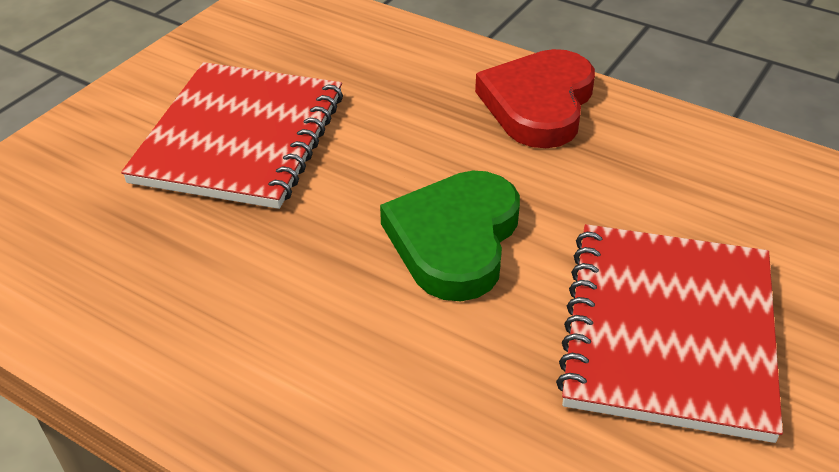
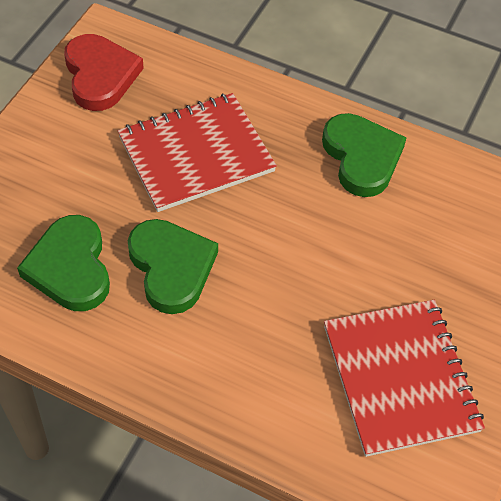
green heart: [380,171,520,301] = 1 -> [17,215,110,311] [128,219,218,314] [322,113,406,197] = 3

